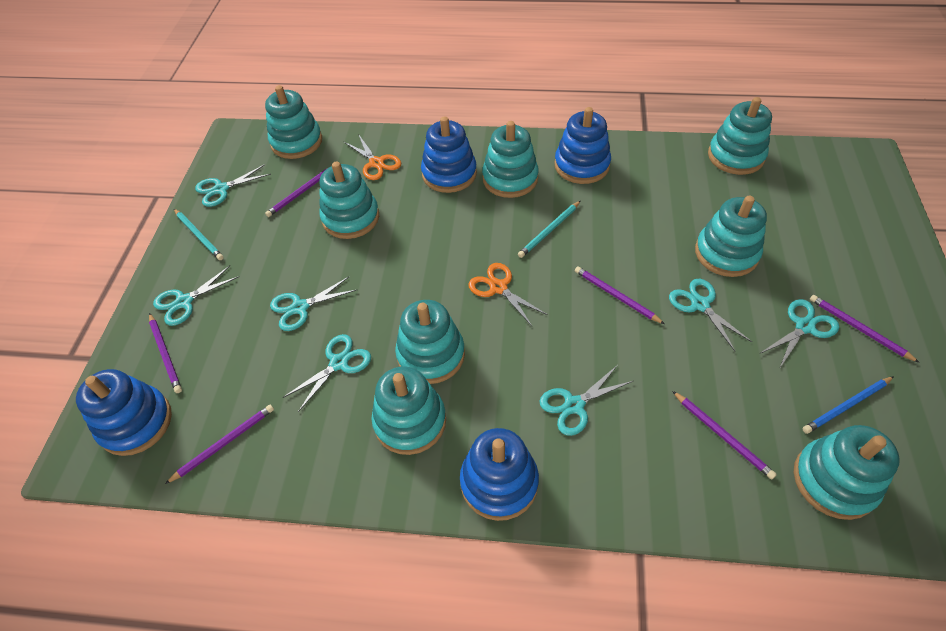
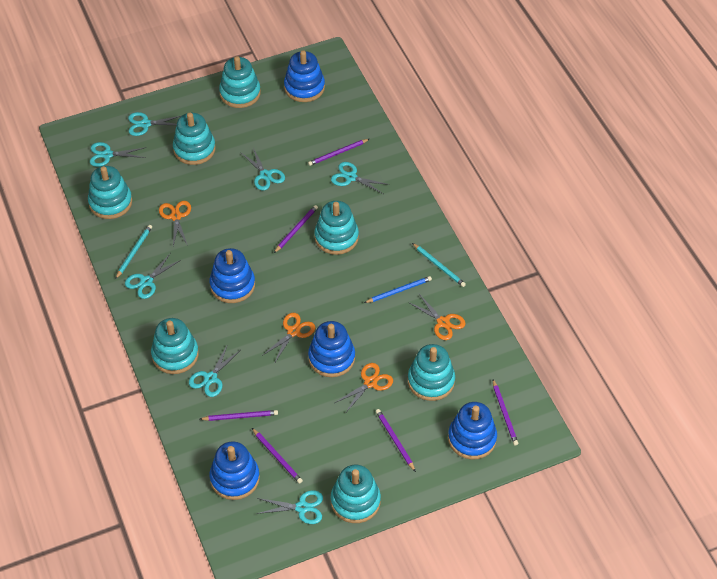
blue stacking toy: [76,369,172,456] [421,116,477,193] [460,428,539,521] [554,107,611,184] = 4 -> [210,248,255,303] [210,441,260,500] [284,50,325,102] [308,321,355,377] [448,402,497,460] = 5
orange scissors: [343,134,401,180] [468,263,548,326] = 2 -> [159,201,191,246] [263,313,315,364] [335,363,393,412] [408,294,466,340] = 4
turquoise stacking toy: [265,85,322,159] [319,162,379,239] [371,366,446,455] [395,300,465,384] [482,121,539,198] [695,196,767,277] [708,97,772,175] [794,425,900,520] = 8 -> [88,166,132,219] [151,318,199,374] [173,113,216,165] [219,56,261,108] [315,201,359,255] [331,465,381,523] [408,344,455,401] = 7

